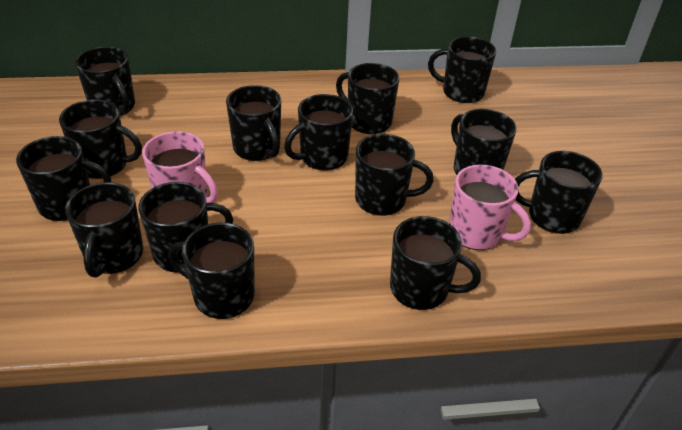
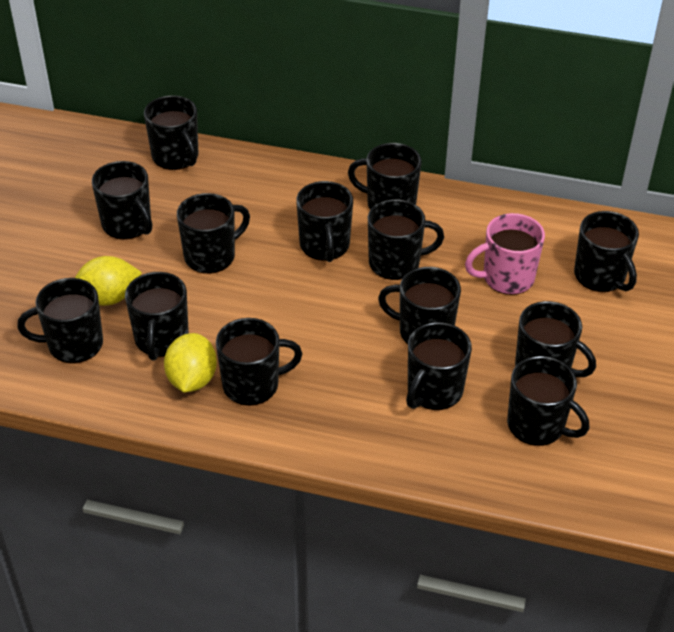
pink mug: [142,131,218,203] [449,164,531,250] = 2 -> [465,213,545,295] = 1
yellow lemon: none = 0 -> [75,256,142,306] [164,333,217,393] = 2

